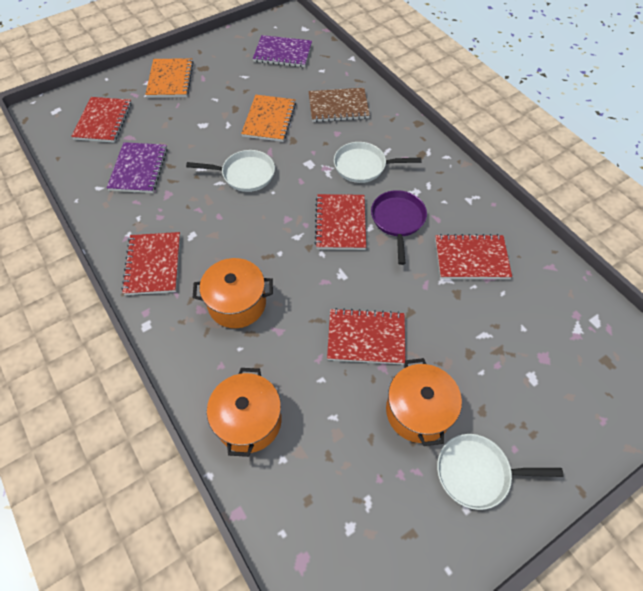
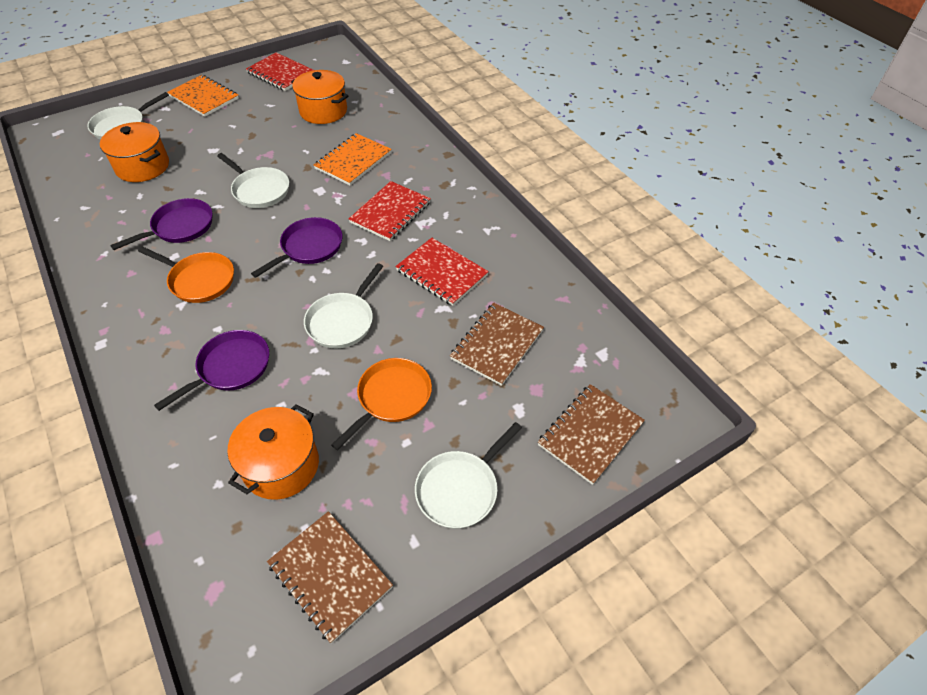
brown notebook: [308,88,370,122] = 1 -> [267,511,393,643] [450,303,544,386] [538,384,645,485] = 3
orange pan: none = 0 -> [138,246,234,303] [331,358,432,450] = 2
purple notebook: [107,142,168,193] [253,35,312,67] = 2 -> none = 0
purple pan: [371,190,427,265] = 1 -> [110,198,213,250] [154,330,269,411] [251,217,343,278] = 3
red notebook: [71,97,132,143] [122,232,180,295] [315,194,366,250] [327,308,405,365] [435,234,512,279] = 5 -> [246,53,313,91] [349,181,431,241] [395,238,489,306] = 3
white pan: [186,150,275,192] [334,142,421,183] [437,434,563,510] = 3 -> [87,92,169,140] [217,153,289,208] [304,263,384,348] [415,422,522,529] = 4

